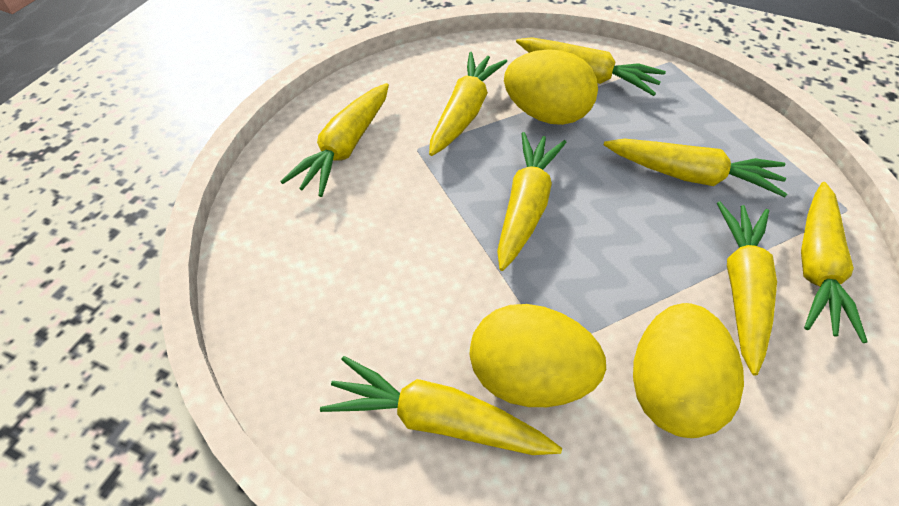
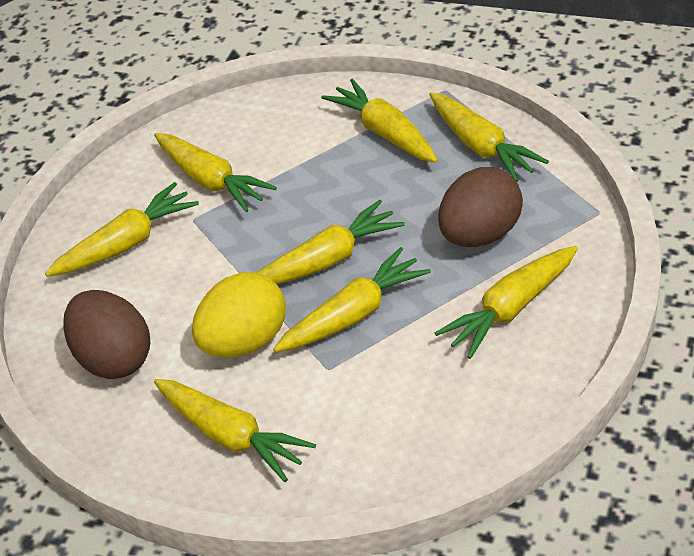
brown egg: none = 0 -> [63,290,151,379] [438,167,523,247] = 2
yellow egg: [470,304,606,407] [504,49,598,125] [633,303,744,438] = 3 -> [192,272,286,358] = 1

